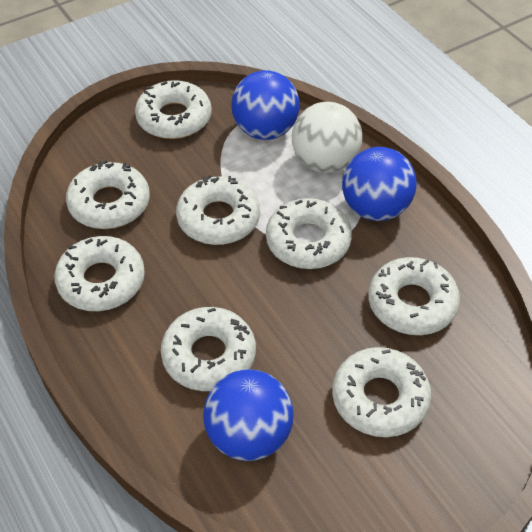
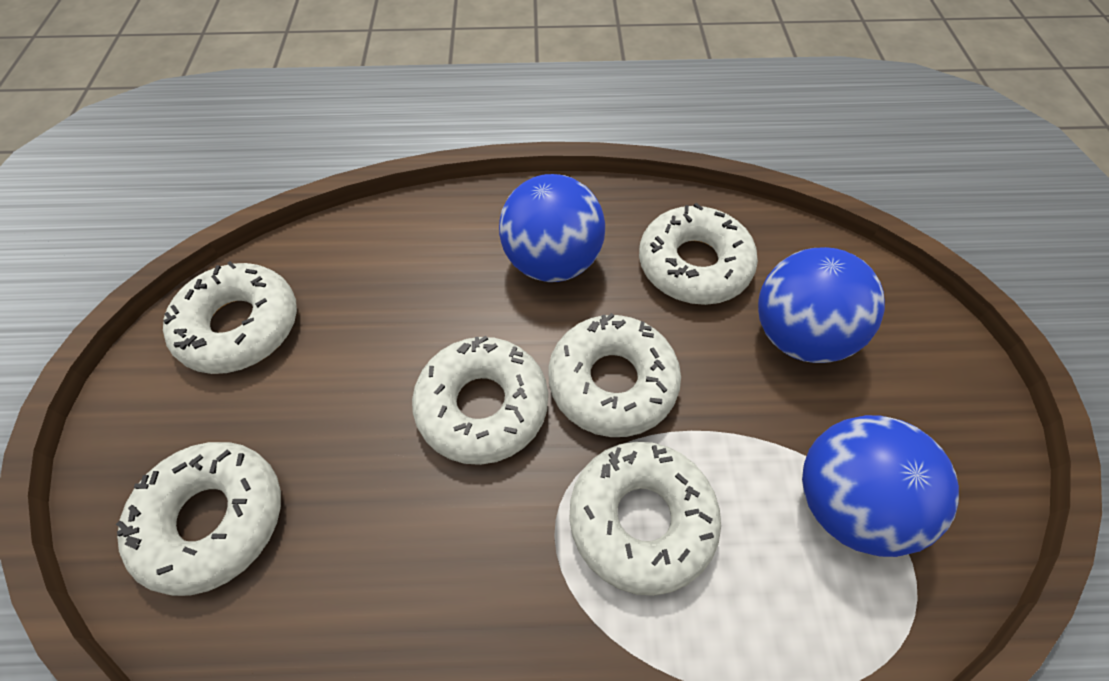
white ball: [292,102,362,173] = 1 -> none = 0
white donut: [54,236,145,311] [66,160,150,229] [135,80,212,139] [161,307,256,391] [176,175,260,245] [266,198,352,269] [332,347,431,437] [368,257,460,335] = 8 -> [116,442,281,596] [163,261,297,374] [412,335,548,465] [548,313,681,437] [569,442,721,596] [639,203,758,305] = 6

